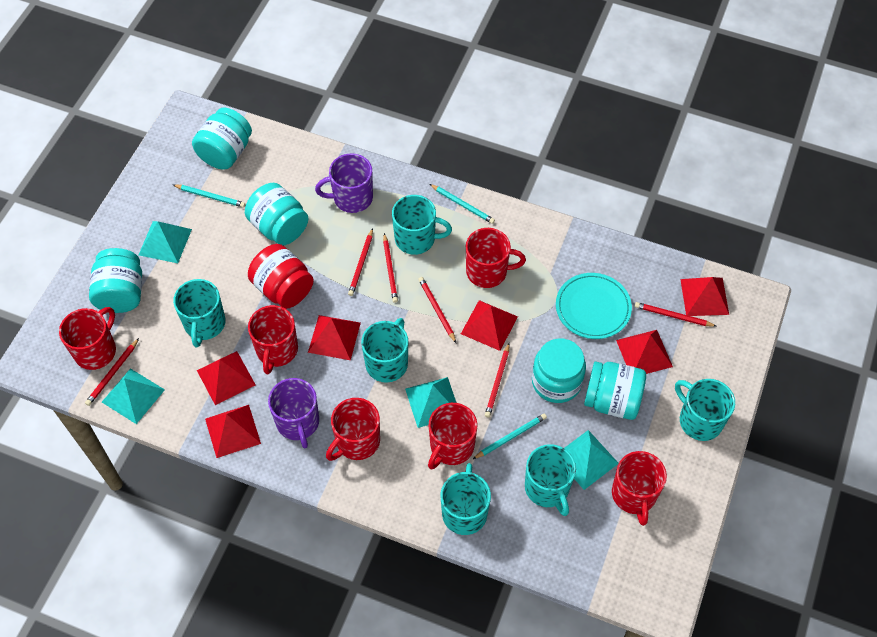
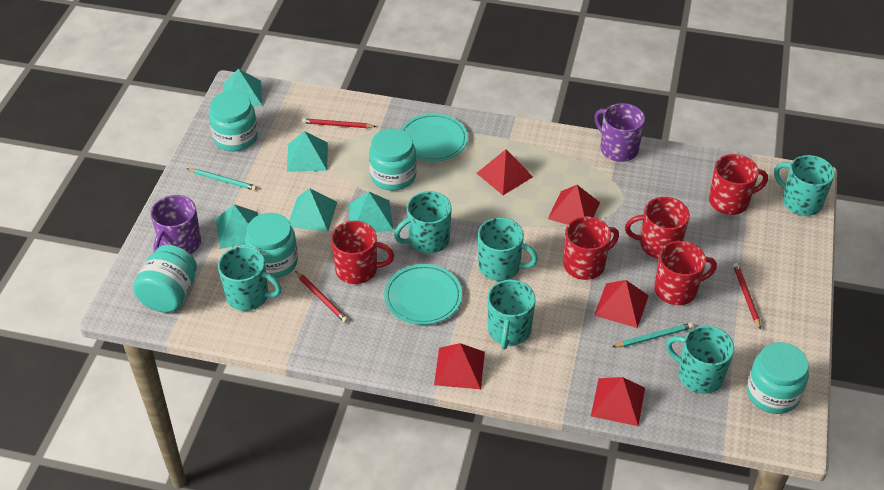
red jar: [248,244,314,309] = 1 -> none = 0
red mug: [59,307,116,370] [248,305,298,374] [326,398,380,461] [428,403,477,469] [466,228,526,288] [612,451,667,526] = 6 -> [331,221,394,284] [563,216,619,280] [625,197,690,259] [655,241,717,305] [709,154,768,215] = 5
red pencil: [85,338,139,406] [348,228,373,296] [383,233,398,303] [418,277,456,343] [485,343,509,418] [635,302,716,327] = 6 -> [295,271,348,323] [302,118,377,128] [733,263,761,330] = 3
red pyramid: [197,351,256,405] [205,405,261,458] [308,315,361,360] [461,300,518,351] [616,330,673,374] [680,277,729,316] = 6 -> [434,343,485,389] [477,149,533,195] [548,185,600,225] [591,377,645,426] [594,280,649,328] = 5
turquoise pencil: [173,184,245,208] [430,184,495,224] [473,414,547,459] = 3 -> [187,168,257,191] [613,323,693,347] = 2
turquoise plate: [556,273,632,339] = 1 -> [384,264,462,325] [400,113,468,162] = 2
turquoise pyramid: [102,368,165,424] [139,221,192,263] [405,377,457,428] [564,430,619,490] = 4 -> [216,204,258,249] [223,69,262,106] [287,131,328,172] [289,188,337,232] [348,192,394,232] = 5

